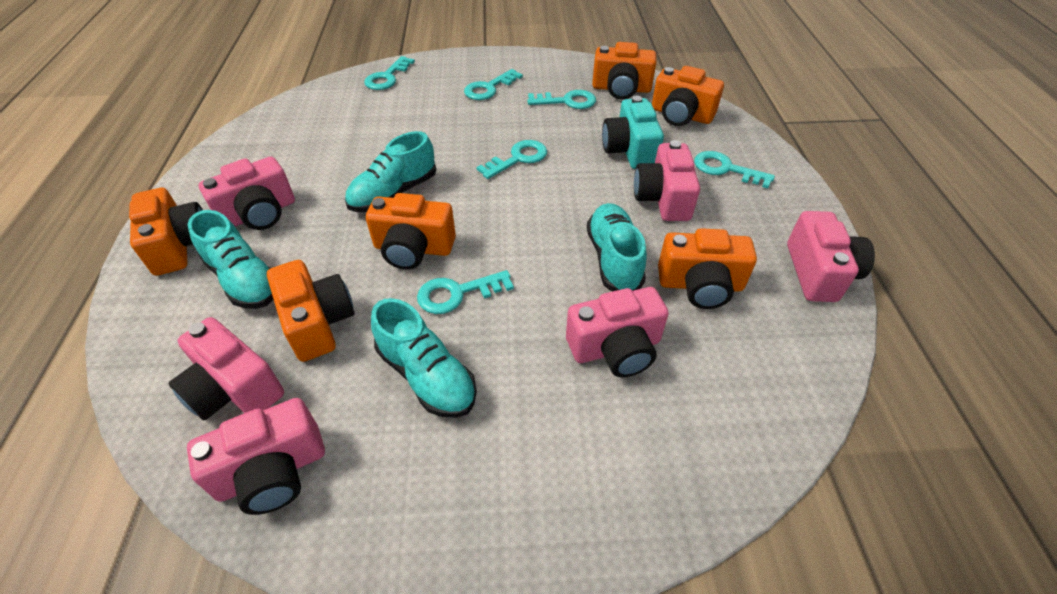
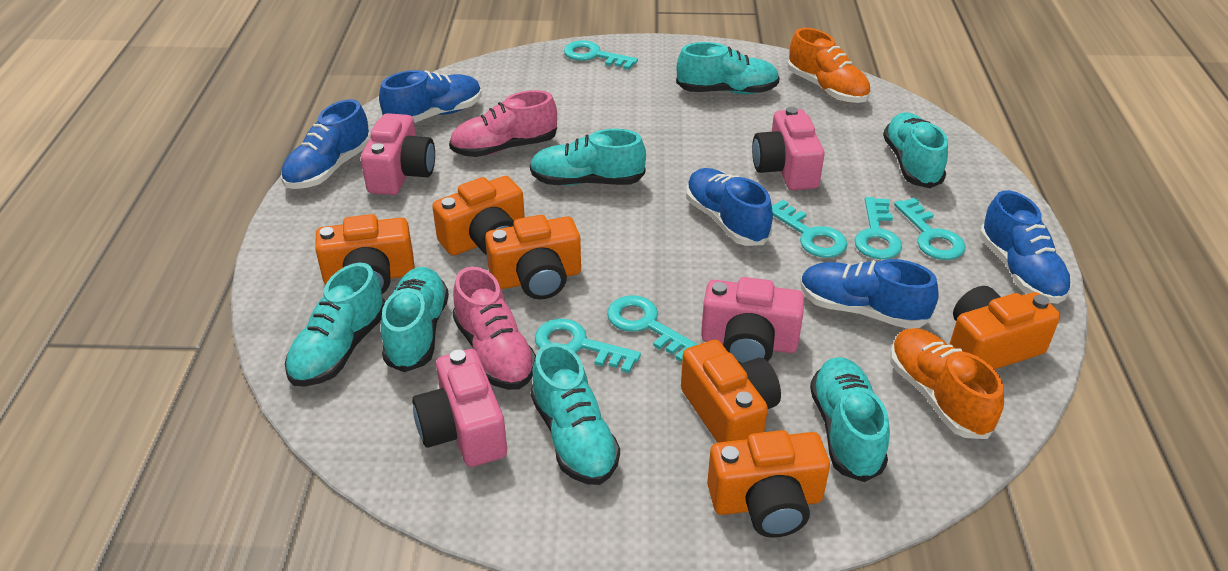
blue shoe: none = 0 -> [281,99,371,189] [379,70,482,123] [686,168,773,246] [800,259,939,329] [979,190,1072,304] = 5
orange shoe: none = 0 -> [787,28,871,103] [890,328,1004,439] = 2
pink camera: [168,317,284,420] [187,398,325,515] [199,157,295,230] [566,287,669,377] [634,140,700,221] [787,211,875,302] = 6 -> [361,113,435,195] [412,349,507,467] [701,277,805,364] [752,107,825,190] = 4
pink shoe: none = 0 -> [449,90,557,157] [452,266,536,390] = 2
turquoise camera: [602,96,664,169] = 1 -> none = 0
turquoise shoe: [188,210,274,309] [345,131,436,212] [371,298,477,418] [587,203,647,291] = 4 -> [285,263,385,387] [381,267,449,372] [530,129,646,185] [530,342,620,485] [676,42,780,94] [810,357,890,482] [883,112,948,188] = 7

